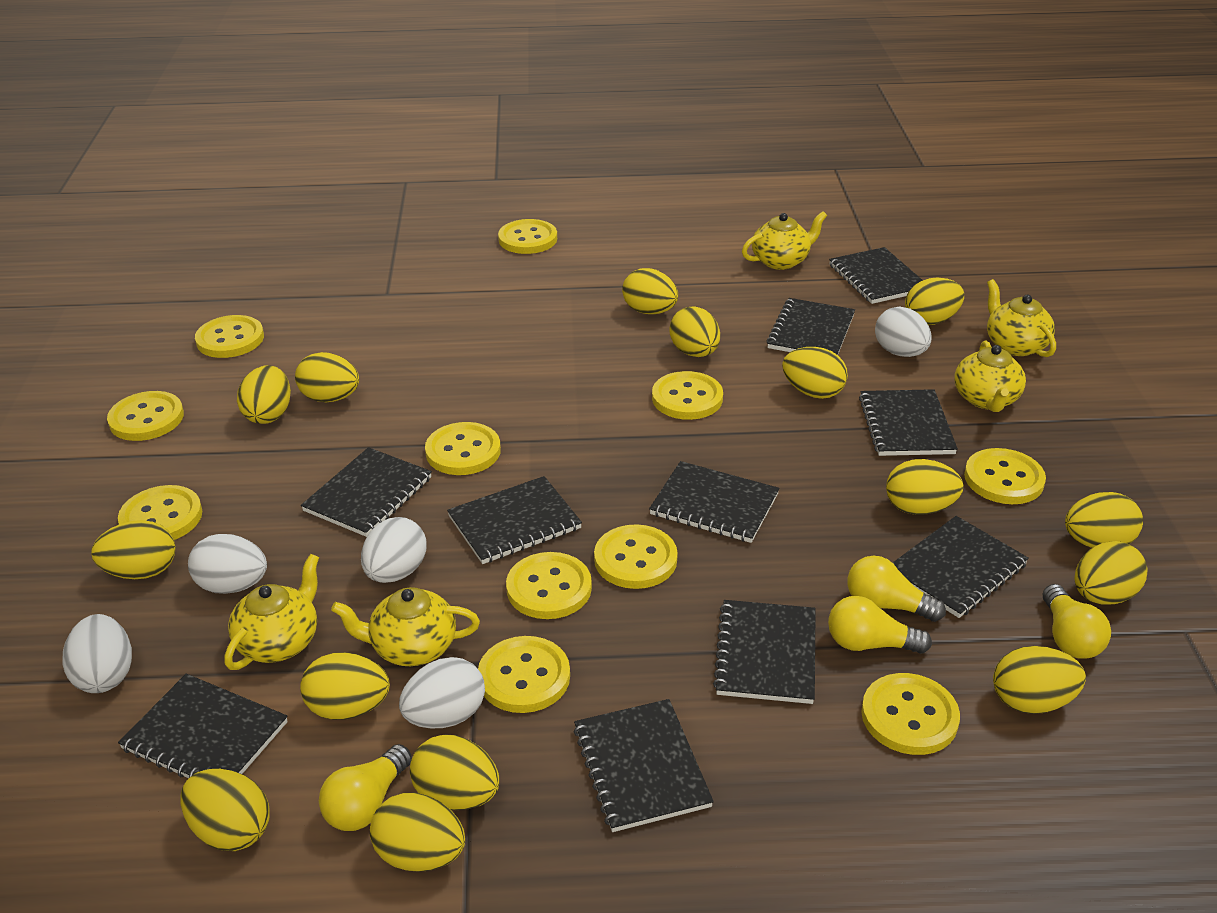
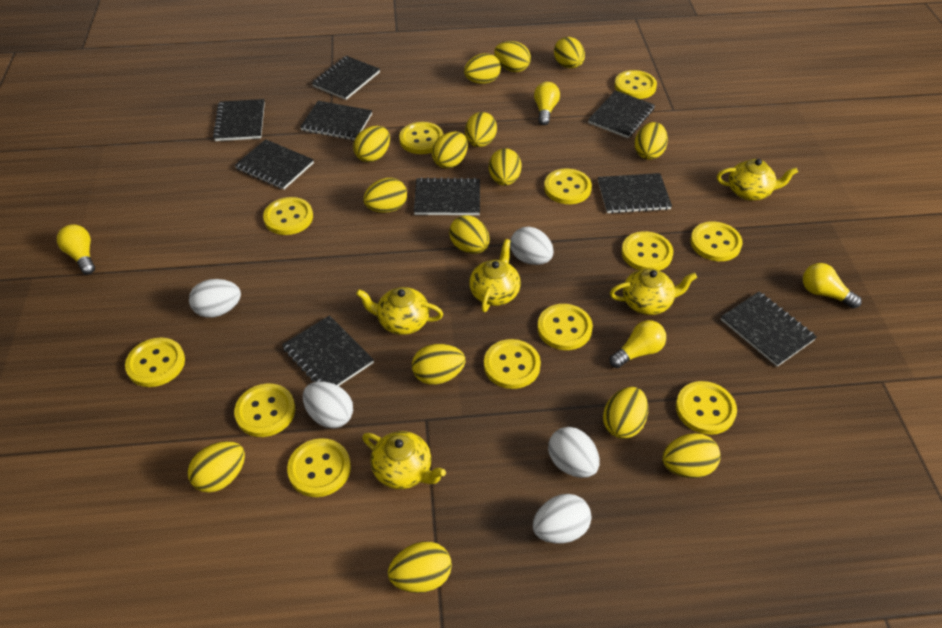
black notebook: [118,674,288,778] [301,447,432,537] [447,476,582,564] [574,699,714,832] [649,461,779,543] [713,600,816,704] [766,298,855,355] [829,247,923,304] [859,389,958,456] [893,516,1029,618] = 10 -> [213,99,265,141] [234,139,314,190] [282,315,374,386] [300,101,372,140] [312,56,380,100] [414,177,480,215] [588,90,655,138] [598,173,672,214] [721,291,817,367] = 9
yellow button: [107,391,184,441] [118,485,202,540] [195,315,264,358] [425,422,501,475] [478,636,570,713] [498,219,557,254] [506,552,592,619] [594,524,678,589] [652,371,723,420] [861,673,960,755] [964,448,1046,504] = 11 -> [125,338,185,387] [234,383,295,437] [263,197,313,235] [287,438,351,497] [399,122,444,154] [484,339,541,389] [537,304,593,350] [544,168,592,204] [614,70,657,99] [621,231,673,271] [676,381,737,435] [690,222,743,261] = 12

